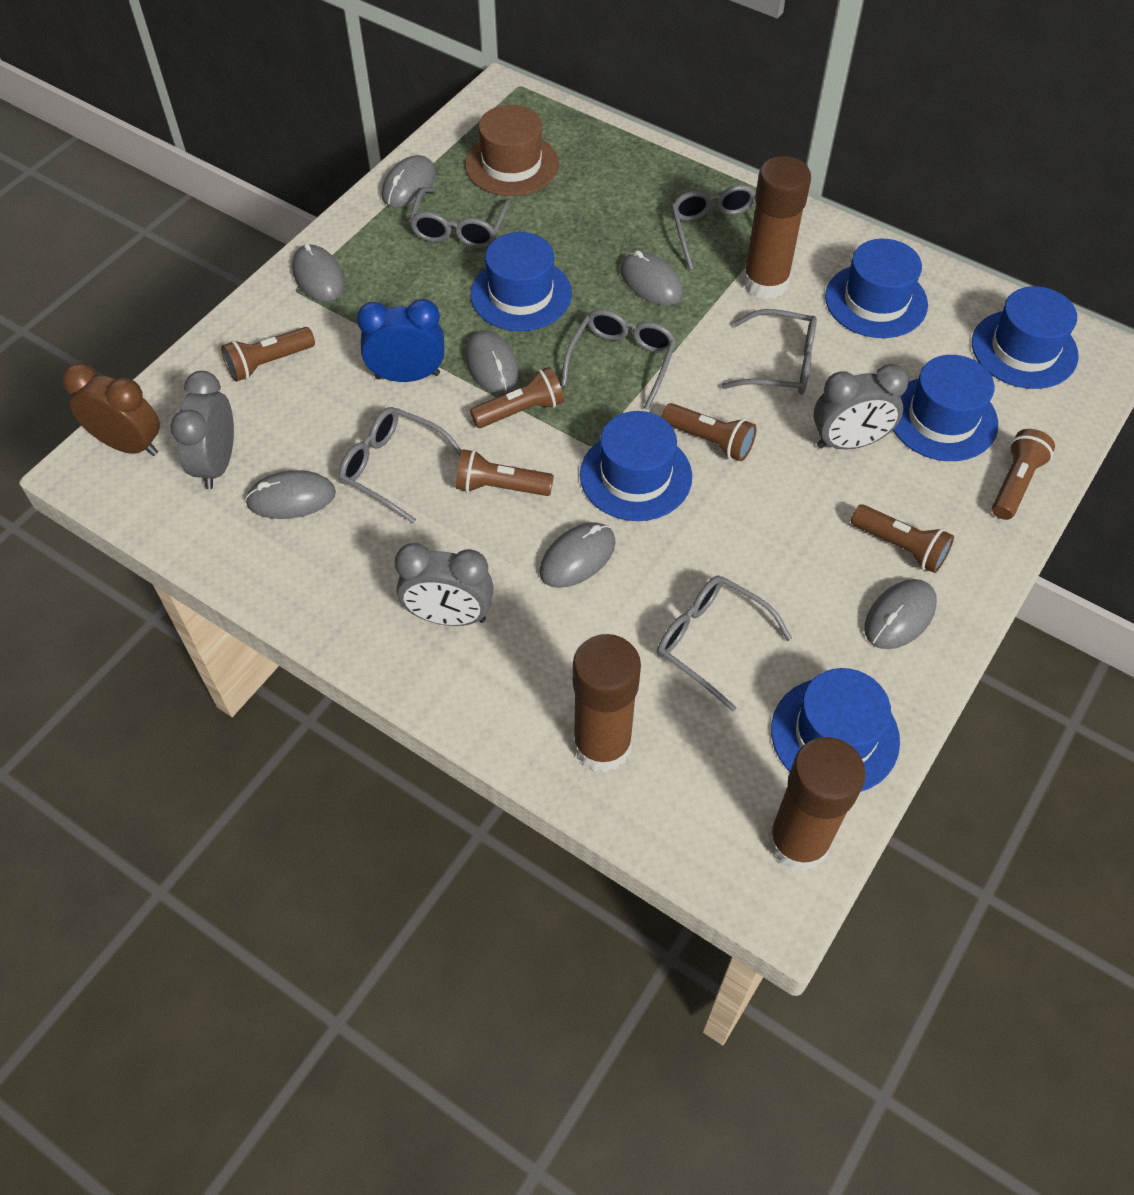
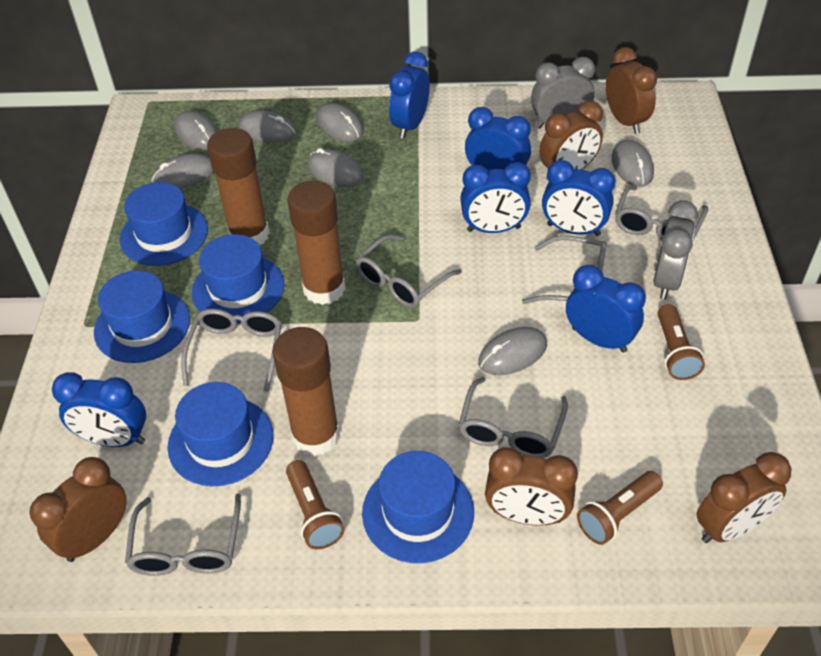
blue clock: [357,299,444,382] = 1 -> [52,372,146,447] [389,52,430,138] [460,162,531,233] [465,107,531,170] [542,160,615,236] [566,265,646,353] = 6
blue hat: [470,232,572,331] [580,411,692,521] [771,668,900,792] [825,239,928,338] [893,355,998,461] [972,286,1079,389] = 6 -> [94,270,190,363] [120,182,208,266] [168,382,273,486] [192,234,284,323] [362,451,474,563] = 5
brown clock: [62,363,160,456] = 1 -> [29,457,127,562] [485,448,578,526] [539,101,603,180] [606,47,657,134] [696,452,791,543] = 5
brown flashlight: [221,327,315,382] [456,449,554,496] [470,367,564,428] [662,403,757,461] [851,504,954,573] [992,429,1055,520] = 6 -> [286,460,345,549] [577,471,663,545] [657,304,705,380] = 3
brown hat: [465,105,559,196] = 1 -> none = 0
grey clock: [170,371,234,489] [395,543,494,626] [813,364,909,450] = 3 -> [531,57,595,129] [653,200,698,300] = 2

